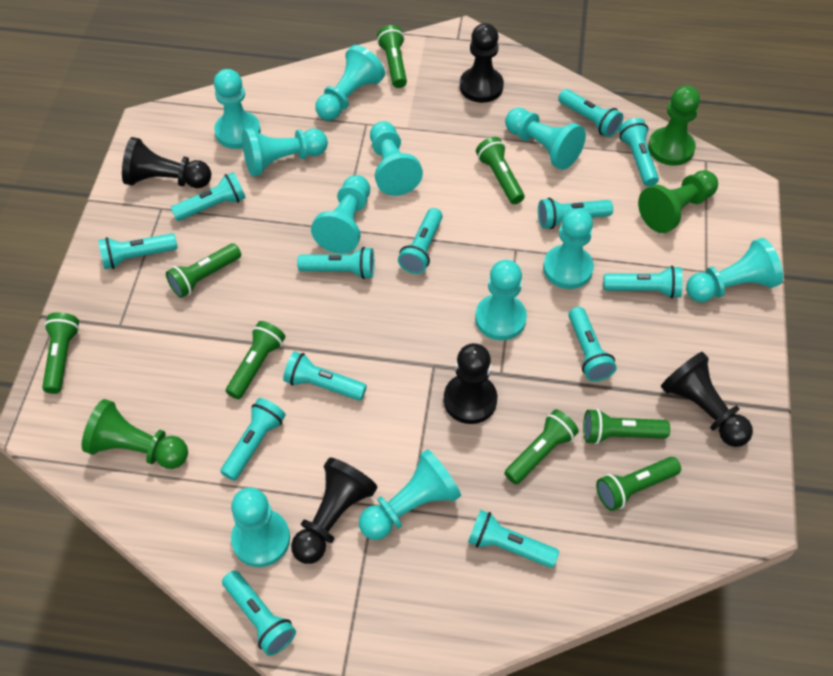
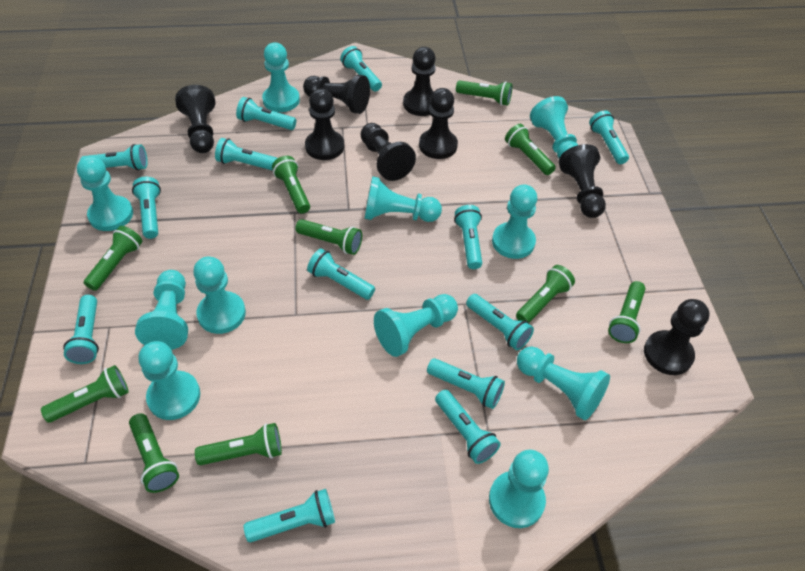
black pawn: [122,137,211,188] [291,458,378,564] [444,343,497,424] [460,23,504,103] [661,352,753,447] = 5 -> [175,85,215,153] [303,75,370,114] [305,88,344,160] [361,123,416,181] [403,47,436,116] [419,88,458,159] [559,144,606,218] [644,299,710,375] = 8
green flashlight: [42,312,79,394] [166,243,241,298] [226,321,285,399] [377,25,407,88] [476,137,524,204] [505,409,579,484] [583,409,670,444] [596,457,681,511] = 8 -> [41,365,129,423] [84,226,142,291] [129,413,179,493] [195,423,282,465] [272,156,310,214] [296,219,362,255] [456,80,513,106] [505,124,556,175] [516,265,575,323] [608,281,646,343] = 10
green pawn: [82,399,188,469] [638,170,718,233] [648,85,700,166] = 3 -> none = 0

